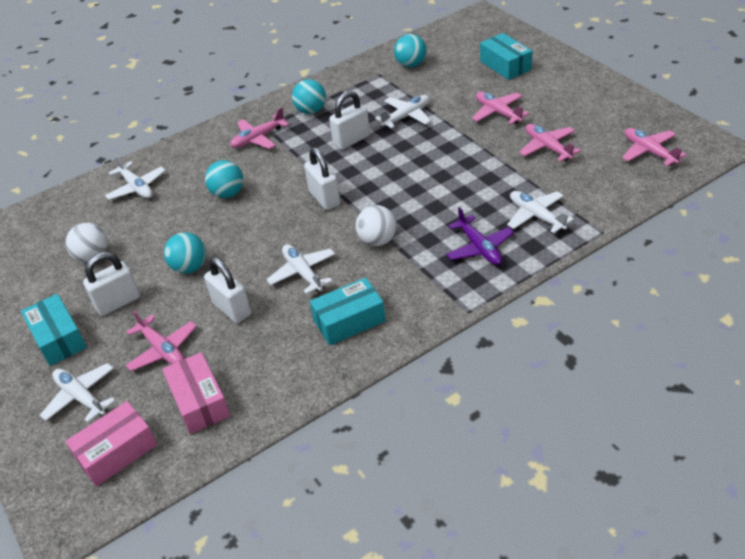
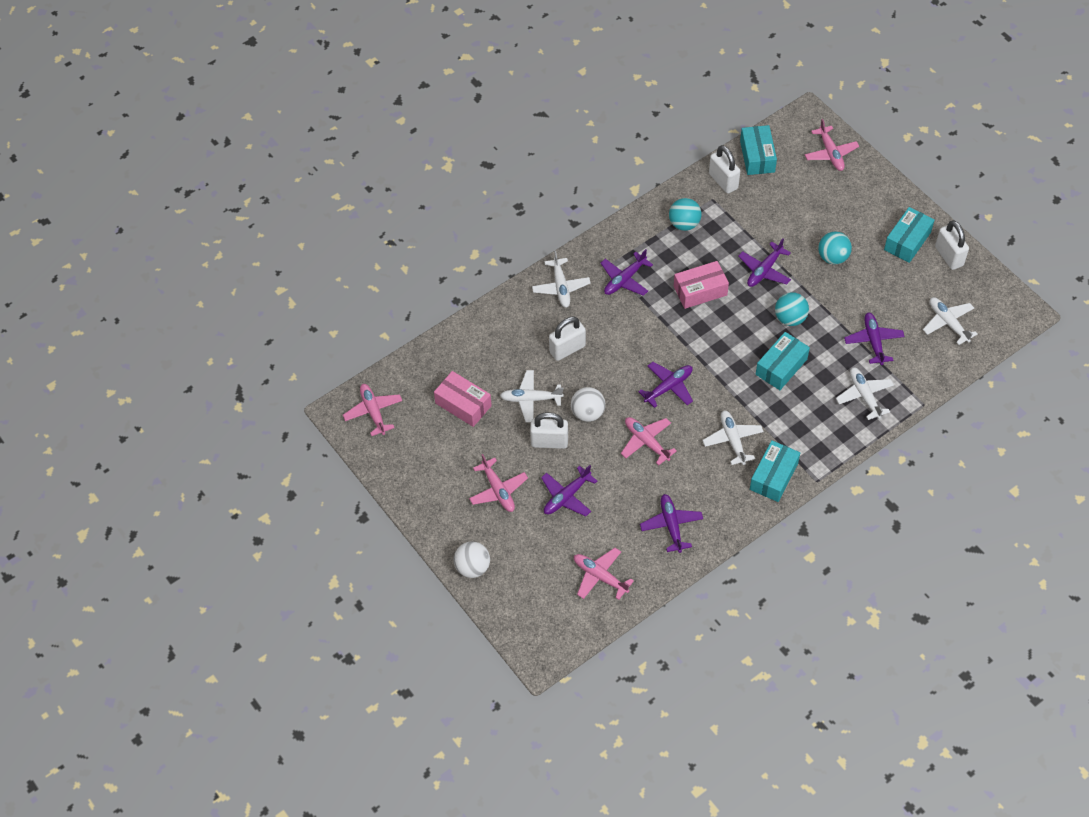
purple plane: [446,207,514,265] = 1 -> [541,465,597,516] [601,249,653,296] [638,362,693,408] [640,494,703,553] [738,238,791,287] [844,313,905,365] = 6
turquoise ball: [164,232,206,274] [205,160,243,198] [292,79,326,114] [394,34,427,67] = 4 -> [669,198,701,231] [775,292,809,326] [818,231,852,265] = 3
turquoise box: [21,294,87,366] [310,278,386,346] [480,33,533,80] = 3 -> [740,125,777,175] [750,440,800,502] [756,332,810,390] [884,207,935,263] = 4

